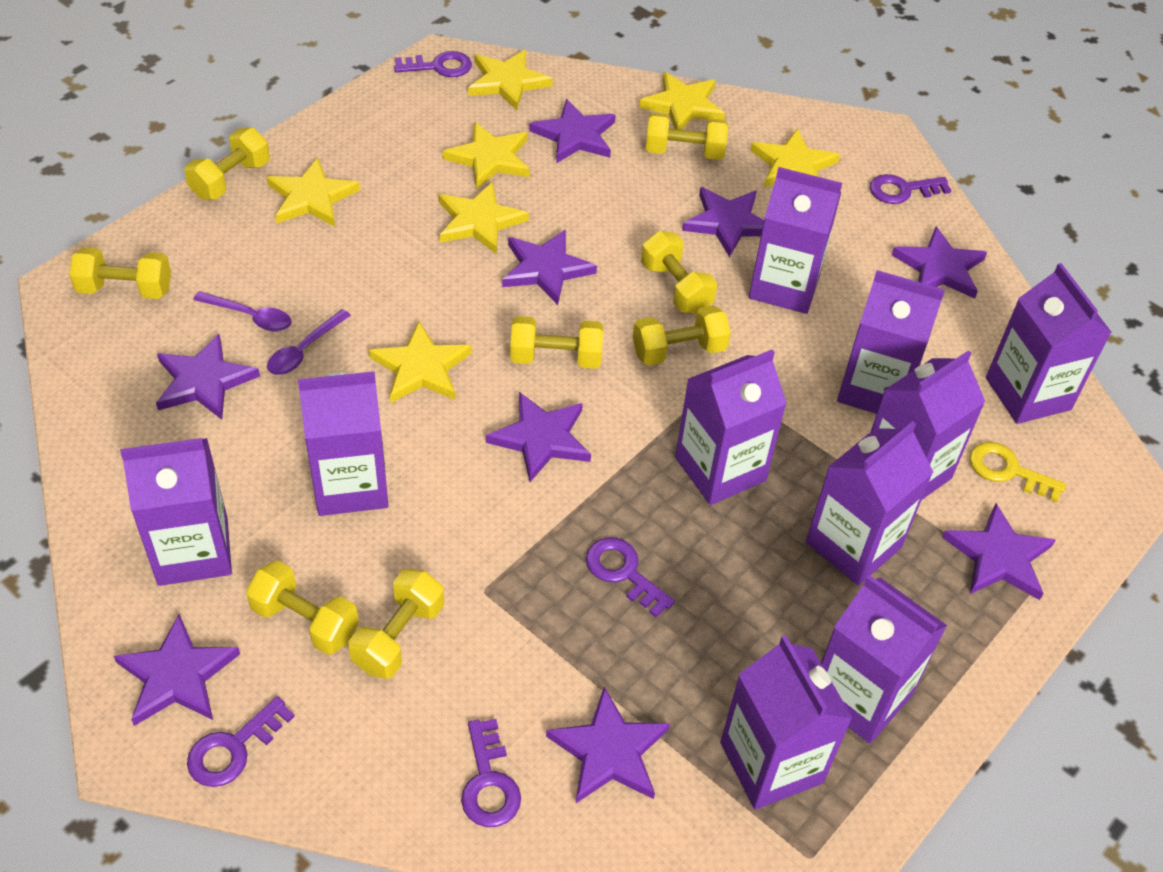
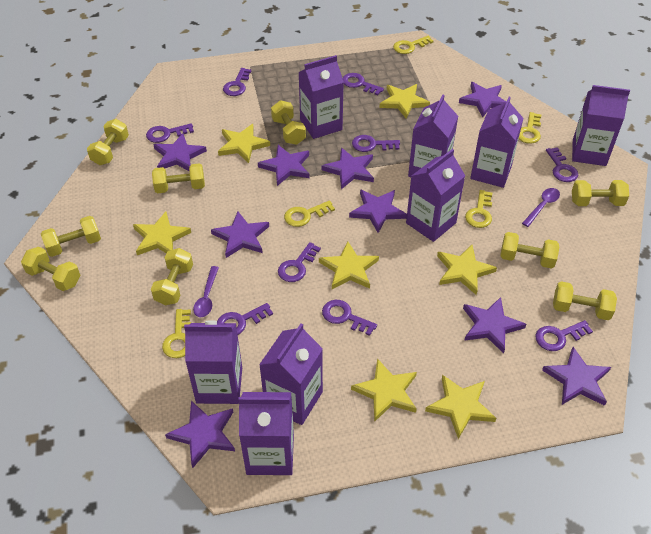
purple carton: [120,438,232,586] [298,371,389,516] [675,349,787,505] [720,635,852,810] [749,167,842,314] [806,421,933,586] [821,575,947,744] [837,270,945,414] [871,350,985,499] [986,263,1112,424] = 10 -> [184,320,242,404] [238,392,294,475] [259,323,323,425] [298,55,344,139] [406,149,465,242] [408,95,458,177] [470,97,524,188] [572,85,630,166] = 8
purple key: [187,696,295,787] [394,51,472,77] [461,719,521,827] [586,537,675,617] [870,174,951,204] = 5 -> [146,123,194,143] [217,303,273,335] [223,68,251,96] [278,242,321,282] [322,300,377,336] [343,73,384,95] [352,135,400,152] [535,320,593,351] [546,147,578,182] = 9
yellow dumbbell: [69,247,171,299] [184,128,270,199] [246,560,359,655] [349,569,444,679] [510,316,603,369] [633,305,731,366] [641,231,717,314] [646,113,728,160] = 8 -> [21,247,81,291] [41,216,101,257] [87,119,129,165] [151,248,193,305] [152,163,205,193] [271,100,306,145] [500,232,559,269] [553,281,617,320] [572,180,629,206] = 9
yellow key: [970,442,1066,502] = 1 -> [162,309,191,358] [284,200,335,227] [393,36,434,54] [465,190,492,228] [519,112,541,144] = 5

